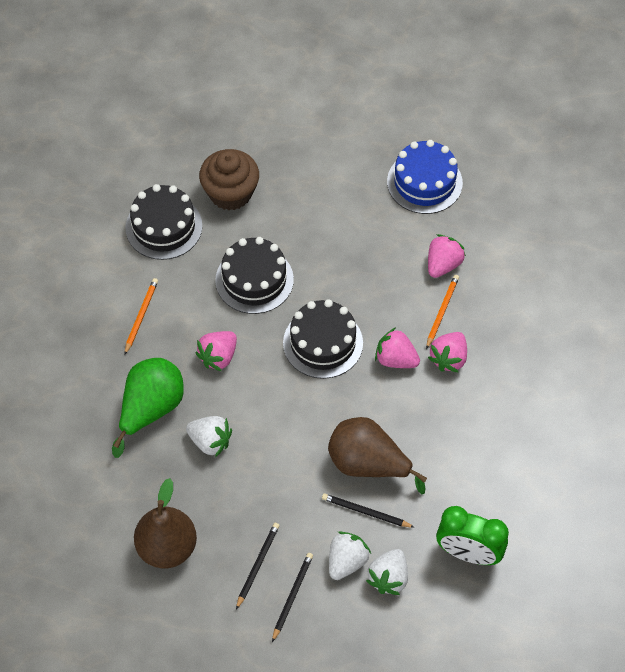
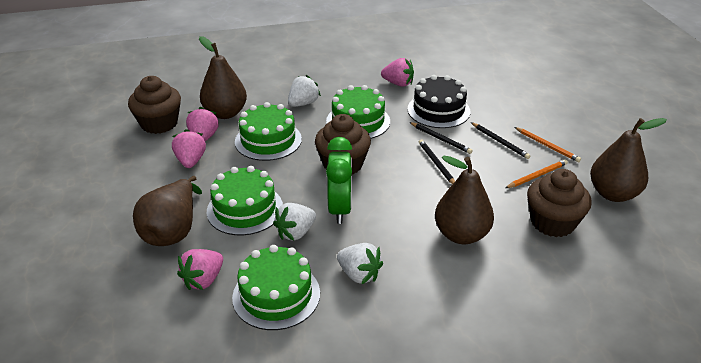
black cake: [126,184,202,260] [215,237,294,314] [283,299,363,379] = 3 -> [407,75,471,128] = 1
blue cake: [387,140,463,214] = 1 -> none = 0
brown cupcake: [199,149,259,210] = 1 -> [128,76,181,134] [315,114,371,175] [527,169,592,237] = 3
brown pear: [134,478,197,568] [328,417,427,495] = 2 -> [133,176,202,246] [199,36,247,119] [435,156,494,244] [590,118,667,202] = 4
green cake: none = 0 -> [207,166,283,236] [232,245,320,330] [235,102,302,161] [326,85,390,139] = 4
green pear: [112,358,184,458] = 1 -> none = 0

